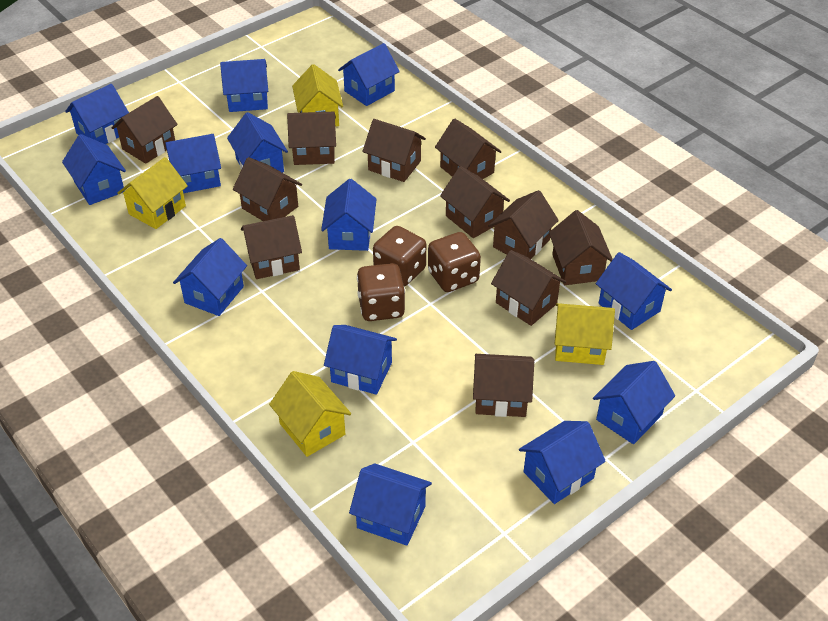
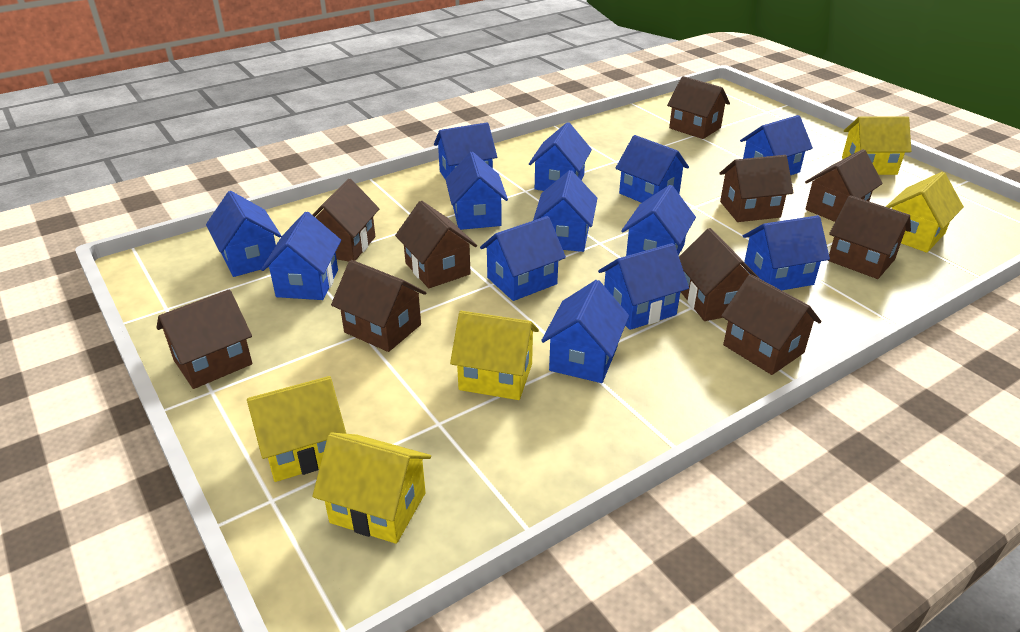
brown dice: [357,263,405,321] [373,226,426,287] [428,232,481,292] = 3 -> none = 0
brown house: [112,96,178,164] [233,157,302,221] [241,215,302,279] [287,112,336,165] [362,119,426,182] [435,118,502,179] [440,166,510,238] [473,354,534,417] [488,190,559,259] [491,250,566,326] [549,210,613,285] = 11 -> [156,289,252,389] [312,179,379,262] [331,260,426,352] [395,201,477,288] [667,76,730,139] [679,228,760,321] [719,155,794,222] [721,274,822,375] [805,149,883,222] [828,195,911,279] = 10
yellow house: [118,157,188,229] [269,371,351,457] [292,64,343,127] [555,303,615,365] = 4 -> [247,376,346,482] [312,433,431,544] [450,311,539,400] [842,116,911,175] [886,172,964,253] = 5

